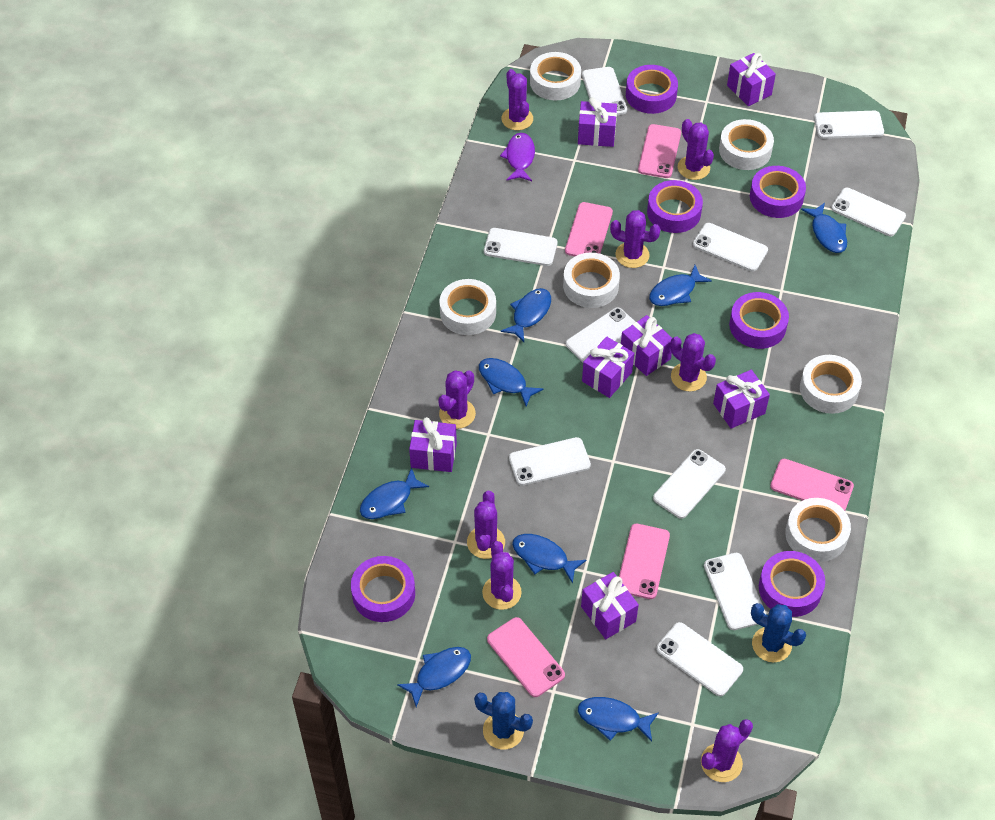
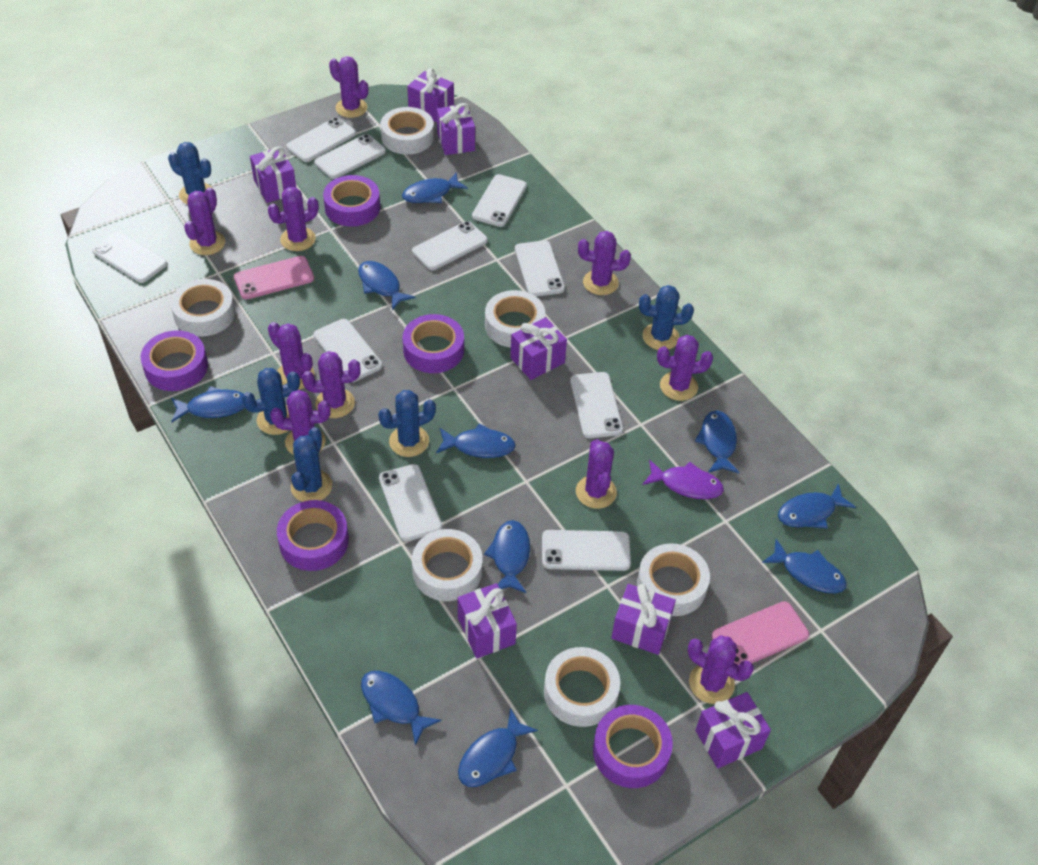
blue cactus: [474,692,533,750] [751,603,806,662] = 2 -> [168,142,213,204] [242,368,300,435] [291,427,332,502] [378,390,436,457] [639,285,694,350] = 5
blue fish: [360,467,429,519] [397,647,471,707] [479,358,544,407] [501,288,551,342] [512,534,587,584] [578,697,659,741] [649,265,712,306] [801,203,847,253] = 8 -> [171,386,245,422] [358,261,415,310] [361,671,441,745] [402,173,468,203] [436,423,516,458] [458,708,538,787] [484,520,530,593] [695,410,739,473] [762,539,847,593] [778,483,856,528] = 10
pink phone: [487,617,565,697] [565,202,613,256] [619,524,670,599] [638,124,681,178] [770,459,854,511] = 5 -> [234,256,314,300] [712,601,809,665] = 2
purple cactus: [438,370,476,429] [467,491,505,559] [482,541,522,610] [501,69,533,130] [610,210,661,268] [670,333,716,392] [678,119,714,180] [701,719,753,782] = 8 -> [184,187,225,255] [268,187,319,251] [268,322,315,390] [270,390,331,455] [302,351,361,418] [329,56,368,118] [576,439,617,509] [578,231,631,295] [657,335,713,401] [688,635,754,704] = 10
purple tape: [351,556,415,622] [626,65,678,114] [647,180,703,233] [729,292,789,349] [750,166,806,218] [759,551,825,617] = 6 -> [140,330,208,391] [277,500,349,571] [323,175,380,227] [403,314,464,373] [593,705,673,788] = 5

